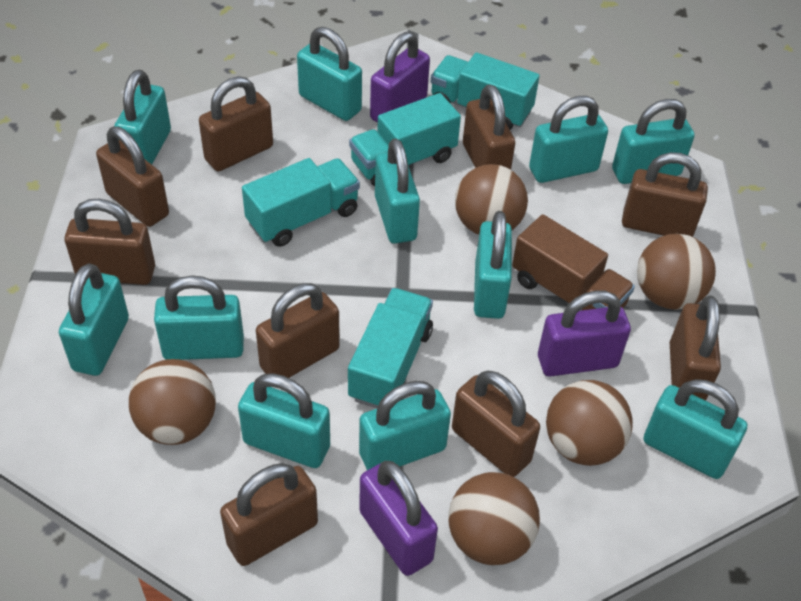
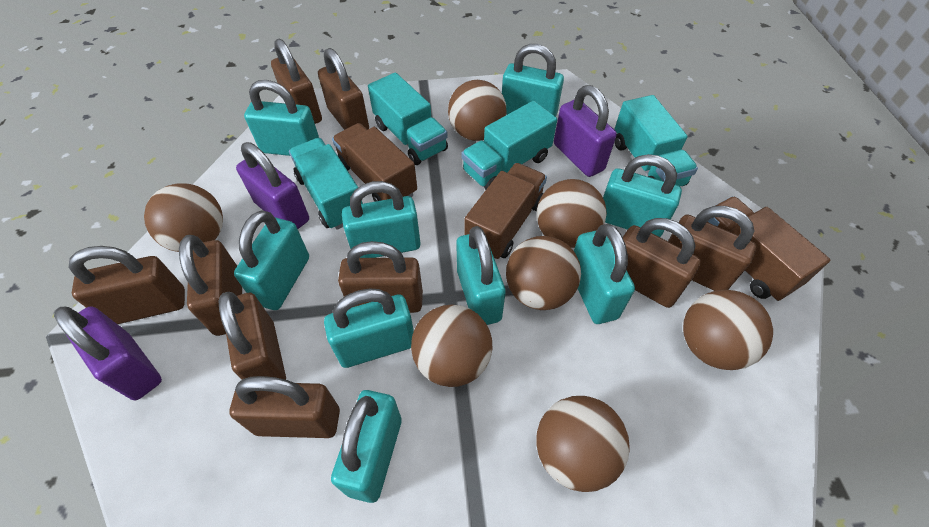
brown ball: [129,359,216,445] [448,472,540,565] [455,164,528,235] [546,380,633,466] [637,234,716,310] = 5 -> [144,183,223,252] [411,305,492,387] [448,80,506,141] [506,236,581,310] [536,396,630,492] [537,179,607,248] [683,290,773,370] = 7
brown truck: [512,214,635,310] = 1 -> [332,123,417,202] [465,163,547,259] [708,196,830,301] = 3
turquoise padlock: [59,263,129,376] [114,70,171,164] [154,275,244,360] [238,373,330,468] [297,27,362,121] [359,381,451,470] [375,138,420,244] [474,211,512,319] [529,96,608,183] [612,99,695,184] [644,379,747,479] = 11 -> [234,210,309,310] [244,80,319,156] [324,289,414,368] [331,390,402,503] [342,181,420,258] [456,226,506,325] [502,44,564,117] [574,224,635,324] [603,154,682,237] = 9

